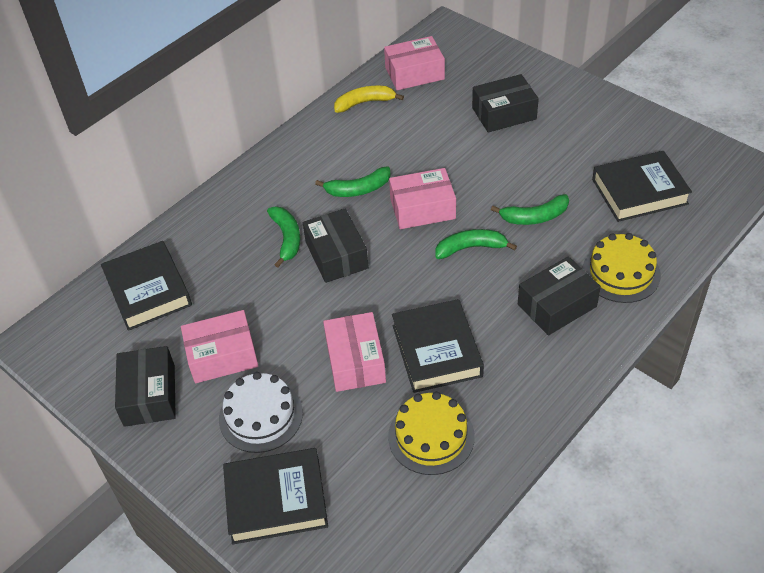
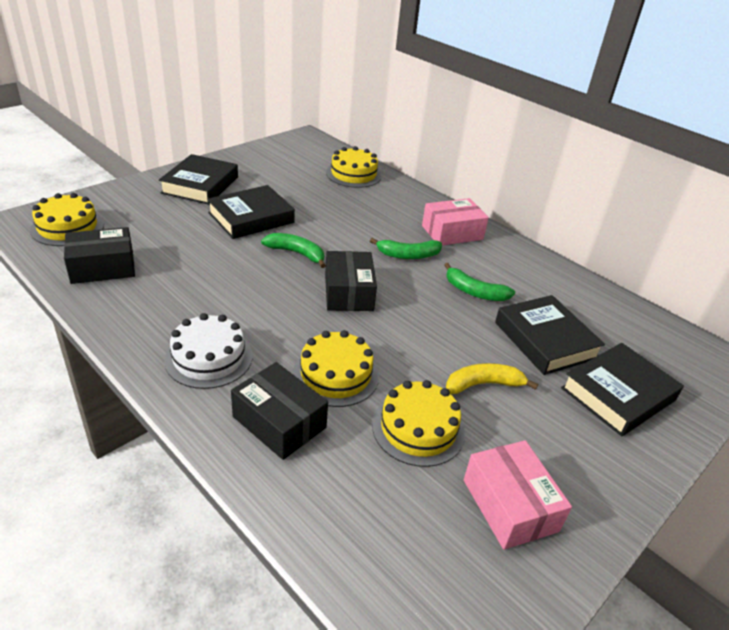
black box: [115,346,176,427] [303,209,369,283] [472,74,539,133] [518,256,601,335] = 4 -> [64,227,135,284] [231,362,328,460] [325,251,377,311] = 3
green banana: [267,206,300,267] [315,167,391,197] [435,229,517,259] [491,194,569,225] = 4 -> [261,233,326,268] [370,238,442,259] [444,263,515,301] = 3
pink box: [181,310,258,383] [323,312,386,392] [384,36,445,90] [389,168,456,229] = 4 -> [422,198,489,246] [464,440,572,550] = 2
yellow cake: [388,392,475,475] [583,233,661,303] = 2 -> [30,193,104,246] [293,330,379,407] [326,146,382,188] [372,380,465,467] = 4

